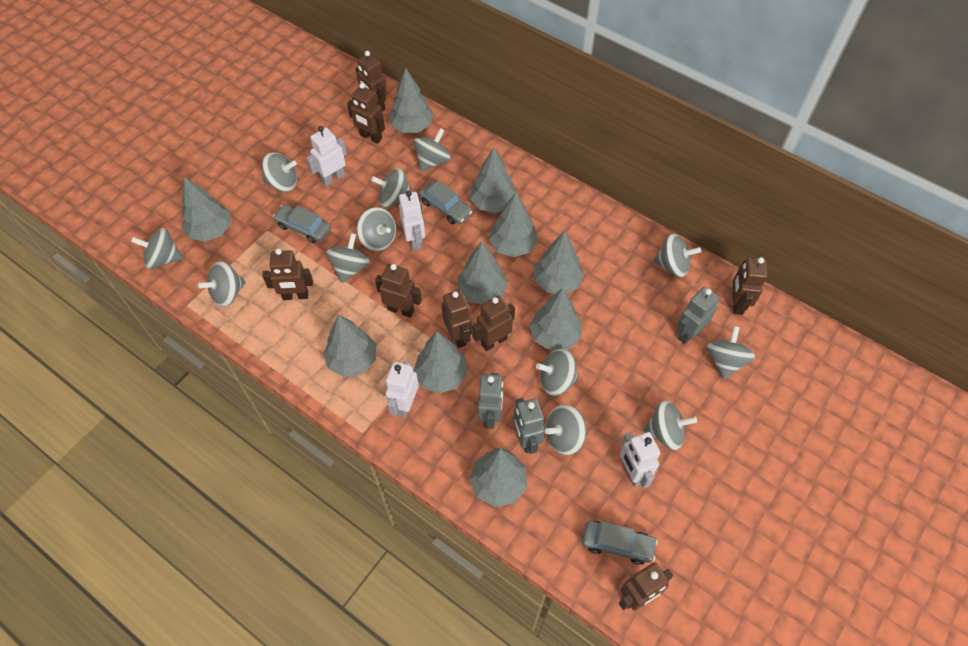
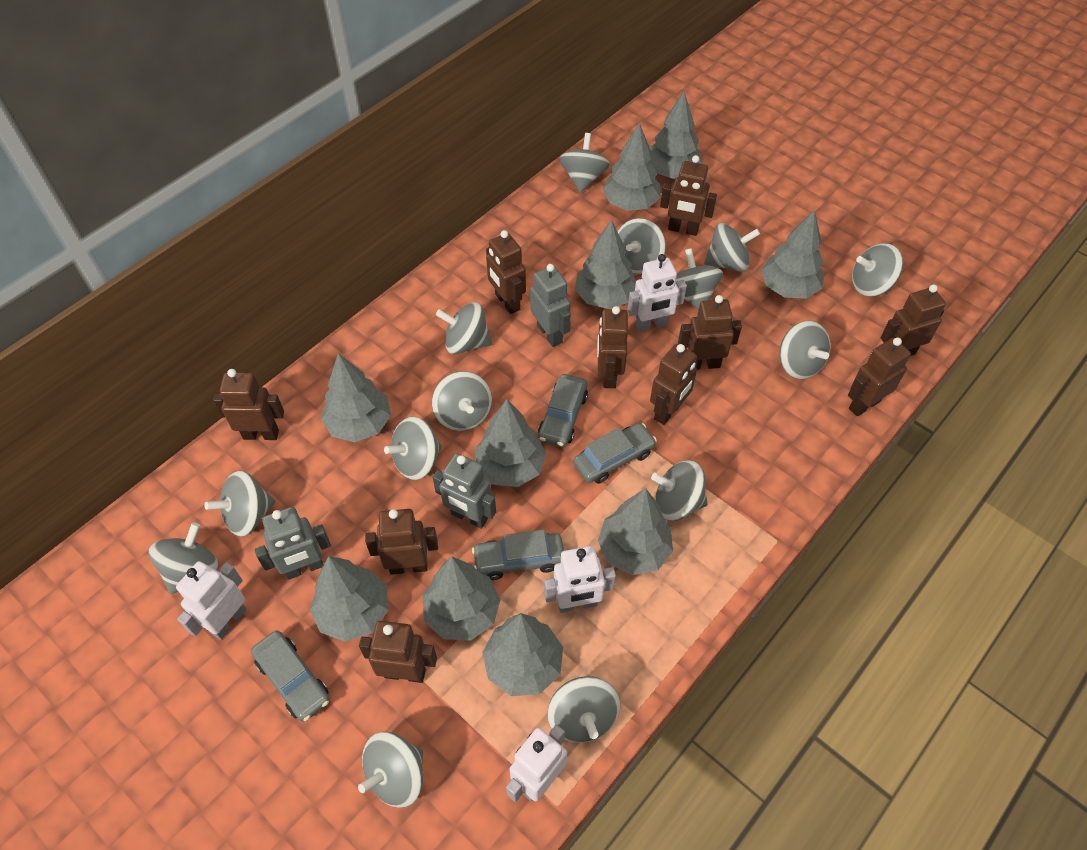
brown robot: [262,249,313,300] [347,83,385,144] [356,51,387,111] [375,264,422,318] [442,290,472,348] [472,295,515,351] [619,562,673,611] [732,257,767,315] = 8 -> [213,369,284,440] [359,621,437,683] [365,509,438,575] [486,230,526,314] [597,306,628,388] [650,344,698,425] [660,155,717,236] [678,295,742,370] [848,337,911,416] [880,284,946,356] = 10
grey car: [273,204,331,243] [419,181,472,224] [582,521,658,565] = 3 -> [251,631,330,722] [472,530,564,580] [538,374,588,447] [573,423,657,484] = 4
grey spinning top: [131,228,183,269] [198,261,246,307] [262,152,297,192] [326,233,370,283] [357,207,396,251] [371,168,411,208] [413,128,450,172] [536,348,579,396] [545,404,586,455] [643,400,697,450] [653,234,701,277] [707,326,755,379] = 12 -> [148,523,218,594] [204,471,275,537] [358,732,423,808] [384,417,442,480] [432,371,492,431] [436,302,492,354] [547,676,620,743] [559,133,610,193] [617,218,666,274] [651,460,708,521] [676,248,723,310] [704,223,760,272] [779,321,831,379] [852,243,903,297] = 14

